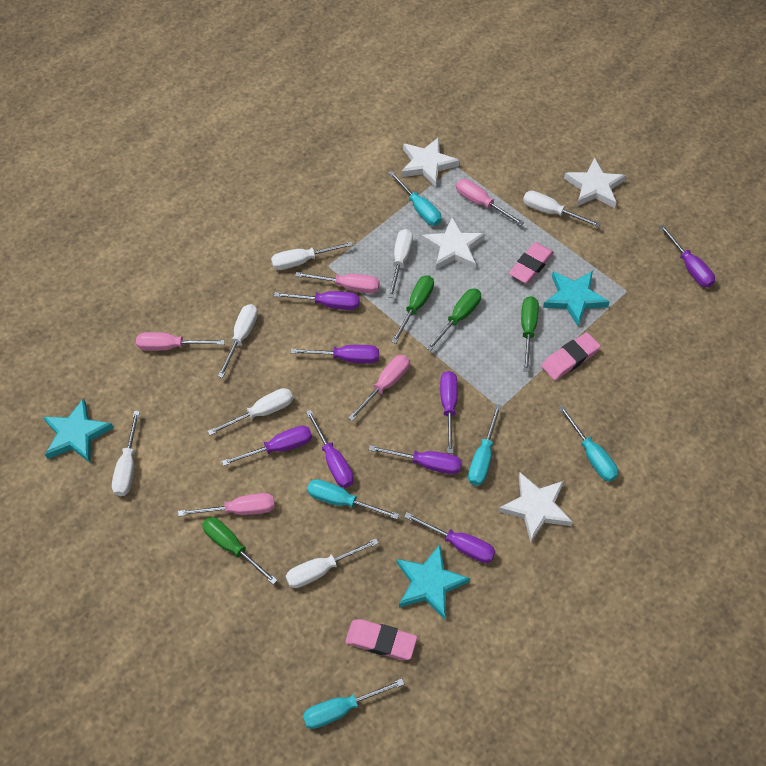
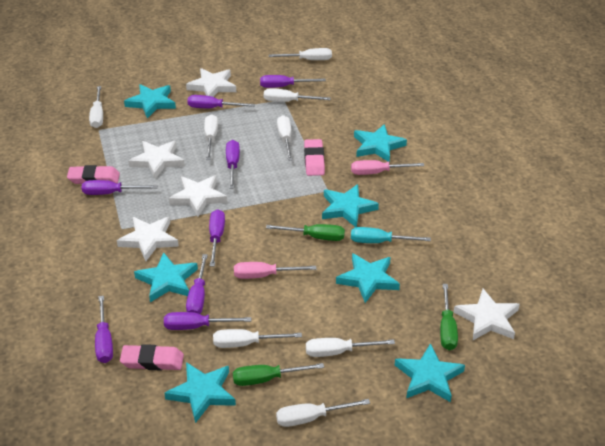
green screwdriver: [202,517,278,585] [391,276,434,344] [426,289,481,351] [521,296,539,372] = 4 -> [233,363,324,386] [266,224,345,241] [440,284,458,350] = 3
pink screwdriver: [136,332,225,351] [178,493,275,516] [295,272,379,293] [348,355,410,421] [456,179,524,226] = 5 -> [234,262,317,279] [351,160,424,175] = 2
turquoise screwdriver: [303,678,404,729] [307,479,399,519] [389,171,441,226] [468,404,501,486] [559,406,618,482] = 5 -> [351,227,431,243] = 1
turquoise star: [43,398,113,463] [397,544,470,620] [543,271,610,326] = 3 -> [124,84,176,118] [134,252,198,302] [164,362,236,423] [322,184,379,227] [336,253,400,303] [354,124,407,163] [395,343,465,402] = 7
white screwdriver: [112,411,140,496] [208,388,293,435] [218,304,258,378] [271,241,353,270] [286,538,379,588] [388,229,413,298] [523,191,601,227] = 7 -> [89,86,103,128] [204,114,218,160] [213,329,302,348] [264,88,331,102] [269,48,332,60] [276,399,370,427] [277,115,293,161] [306,338,395,357] = 8
white star: [401,137,459,187] [422,217,485,270] [498,473,573,542] [564,158,626,208] = 4 -> [117,217,179,261] [128,141,185,179] [169,175,227,217] [186,68,236,97] [454,289,520,340] = 5

